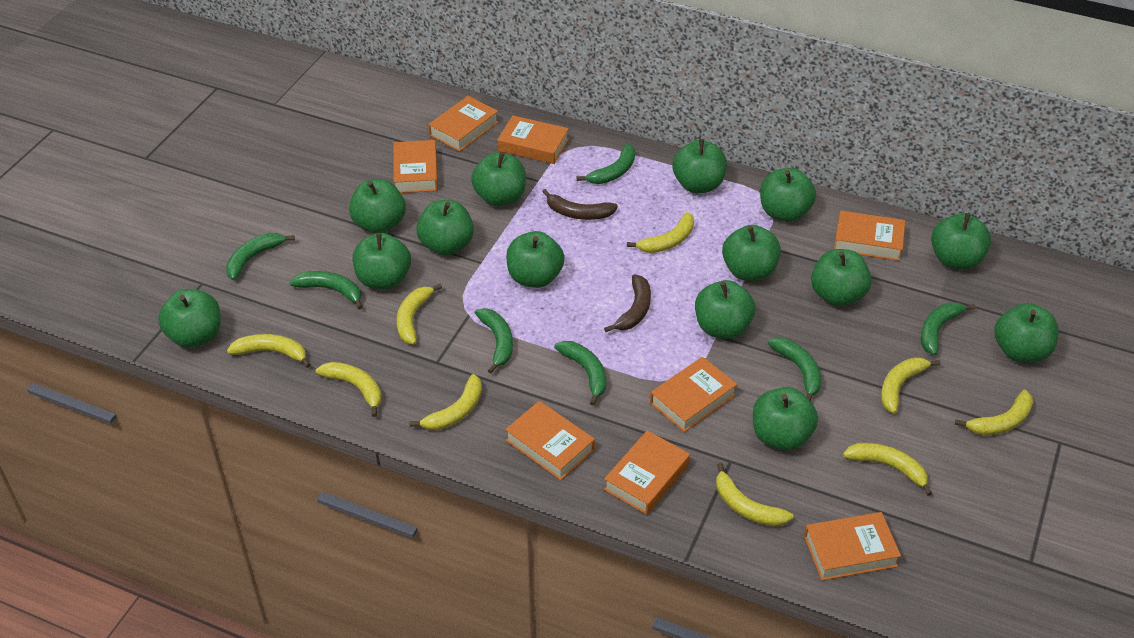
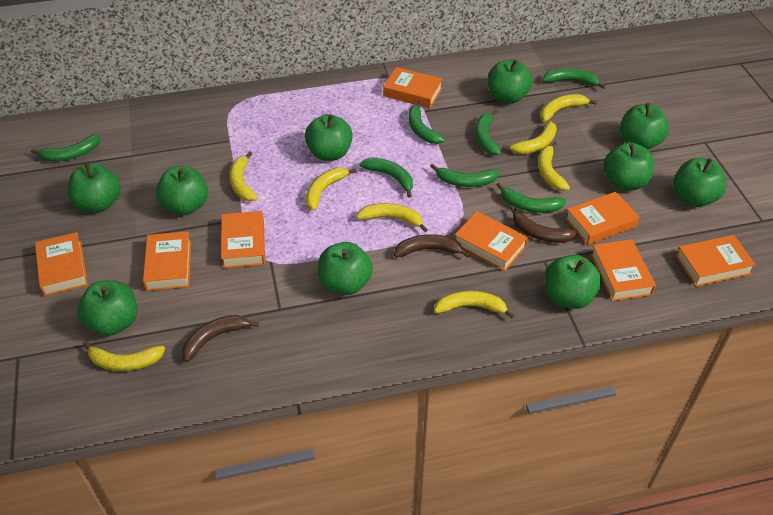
brown banana: [542,189,618,220] [604,274,651,332] = 2 -> [182,315,259,362] [394,234,470,258] [510,206,578,243] = 3
green apple: [158,289,221,348] [349,179,406,233] [353,233,411,289] [416,200,474,255] [471,152,526,206] [506,231,564,288] [672,139,727,193] [695,280,756,339] [722,225,781,281] [753,387,818,450] [760,168,816,222] [811,249,872,306] [931,213,991,270] [994,303,1059,363] = 14 -> [68,163,120,212] [77,280,137,336] [156,166,208,215] [305,114,353,161] [318,242,373,295] [488,59,532,104] [545,255,602,309] [603,142,654,190] [620,103,669,149] [673,158,727,207] = 10
yellow banana: [227,334,311,368] [316,362,382,417] [397,284,442,345] [409,374,482,430] [627,212,694,253] [716,463,794,527] [843,443,932,496] [881,357,940,414] [955,390,1033,435] = 9 -> [83,341,165,371] [229,152,258,201] [306,168,357,211] [356,203,428,232] [434,291,515,319] [502,121,557,154] [538,142,570,191] [541,94,597,122] = 8

